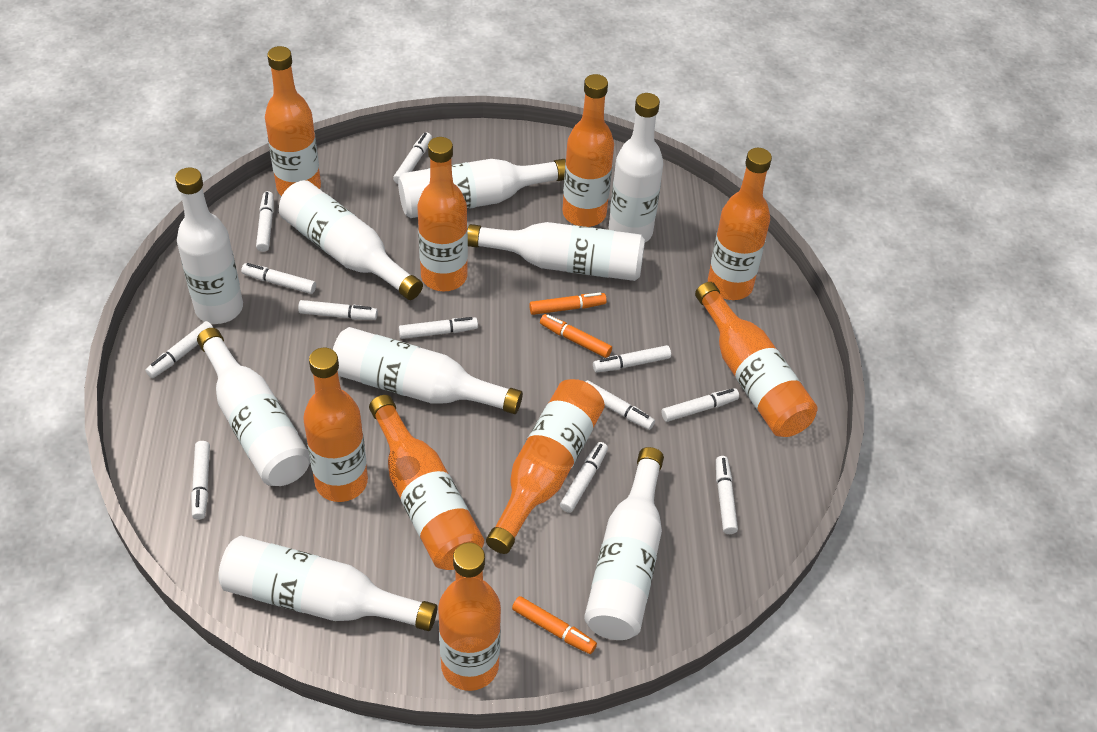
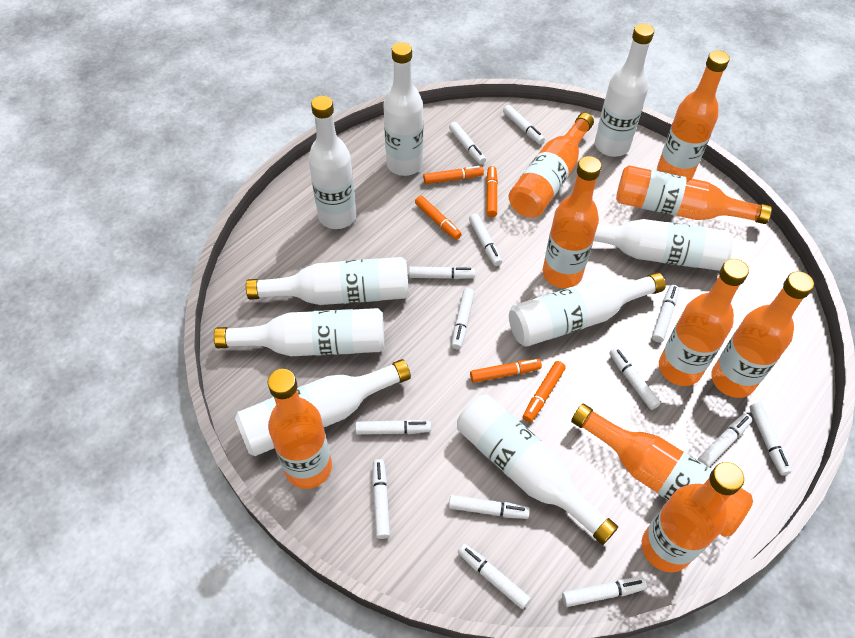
orange marker: [512,596,597,654] [529,292,607,315] [540,314,612,358] = 3 -> [415,196,462,240] [423,166,484,184] [470,359,542,383] [486,166,498,217] [523,361,566,422] = 5
white marker: [145,321,213,378] [191,441,210,520] [241,263,316,294] [256,191,274,252] [298,300,378,320] [393,132,432,184] [399,317,478,339] [560,442,608,513] [585,380,655,430] [593,345,671,373] [661,388,739,422] [716,456,738,534] = 12 -> [355,420,431,435] [372,459,390,539] [409,267,475,279] [449,122,486,164] [449,495,530,519] [452,288,475,349] [458,544,531,609] [469,213,502,266] [503,105,545,144] [562,577,647,607] [609,347,660,410] [652,285,679,343] [698,413,752,467] [749,403,791,476] = 14

